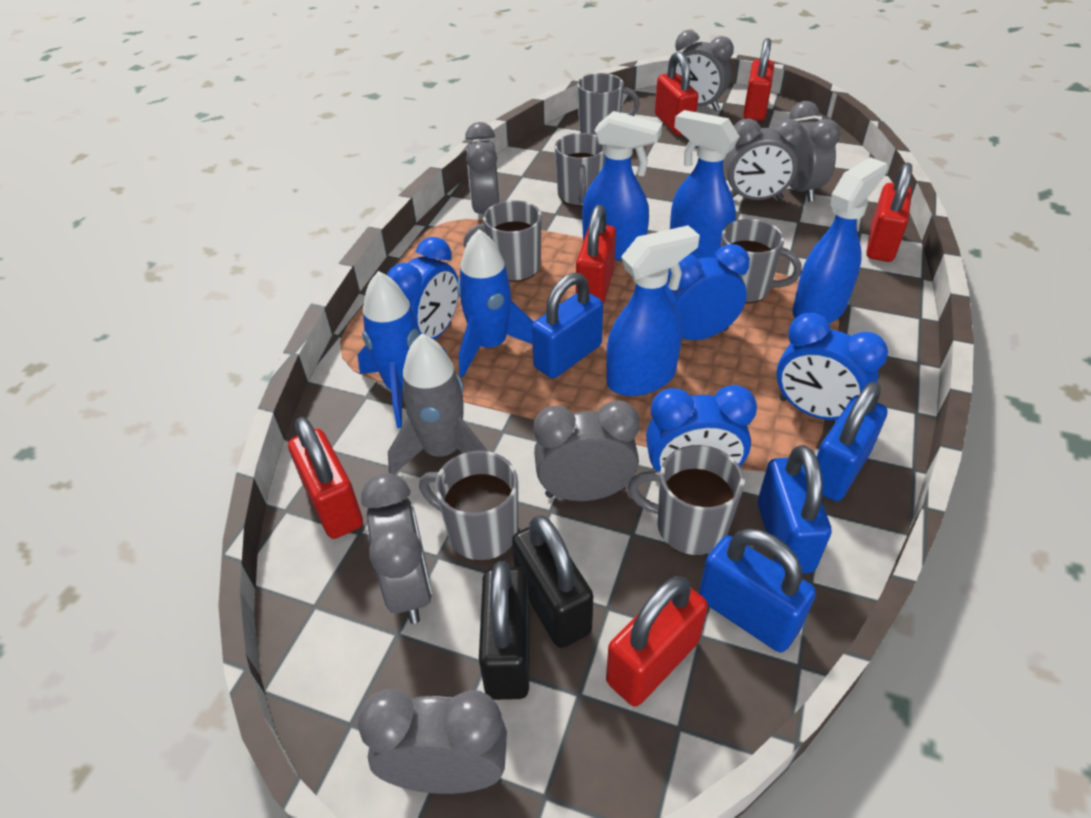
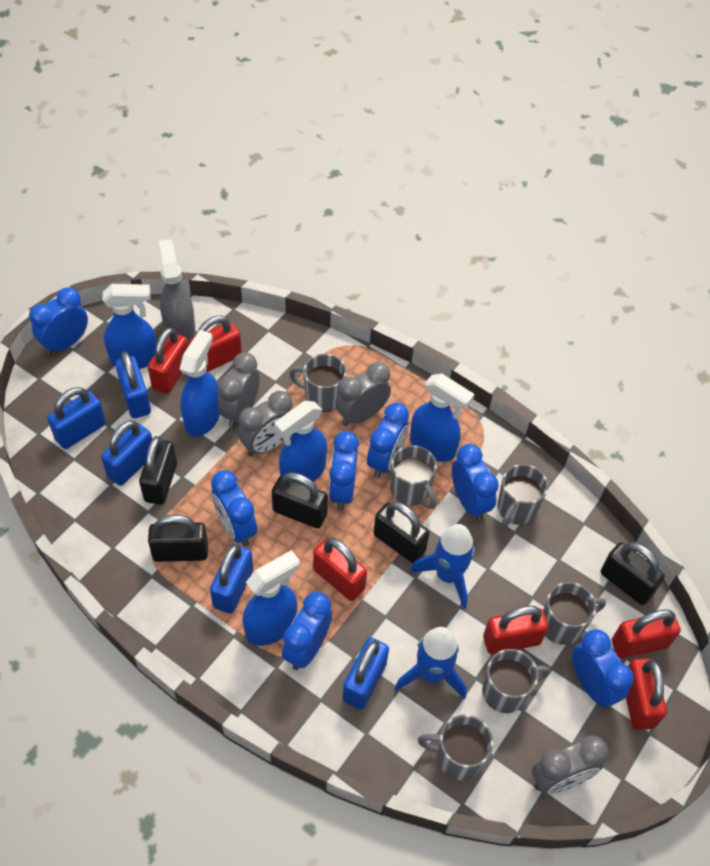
black padlock: [479,561,529,700] [512,515,593,648] = 2 -> [139,436,177,505] [148,515,208,562] [272,472,328,528] [374,501,430,563] [601,542,665,605] = 5
blue clock: [387,237,459,340] [646,385,757,471] [664,244,750,340] [777,313,888,420] = 4 -> [29,287,88,355] [211,470,257,547] [282,592,332,670] [329,431,359,510] [367,403,409,478] [452,444,499,521] [572,629,634,708] = 7
blue padlock: [532,272,603,378] [699,529,816,652] [758,445,831,574] [817,382,888,501] = 4 -> [47,387,106,449] [101,420,152,486] [115,351,151,418] [210,544,253,614] [342,637,389,710] = 5
blue spray bottle: [582,111,662,260] [606,225,700,396] [670,110,740,259] [793,157,887,324] = 4 -> [103,284,157,369] [180,330,220,436] [243,550,300,646] [274,401,327,482] [410,374,474,462] = 5
grey clock: [358,689,507,794] [361,473,432,624] [465,122,499,216] [534,400,640,501] [675,30,734,111] [725,118,804,200] [789,101,841,202] = 7 -> [218,352,260,428] [238,391,293,456] [335,362,391,426] [532,735,608,794] = 4
grey rocket: [388,334,487,474] = 1 -> none = 0
grey spray bottle: none = 0 -> [159,239,195,343] = 1

